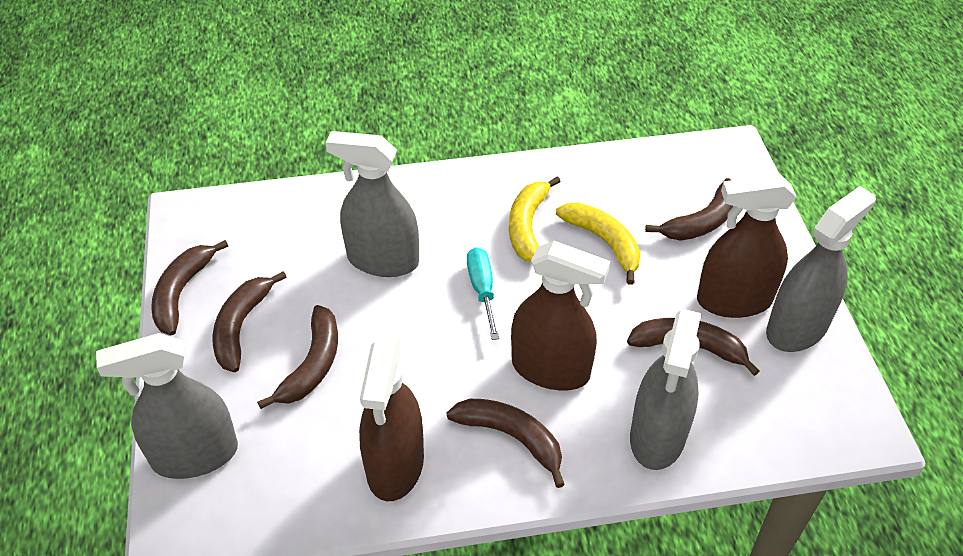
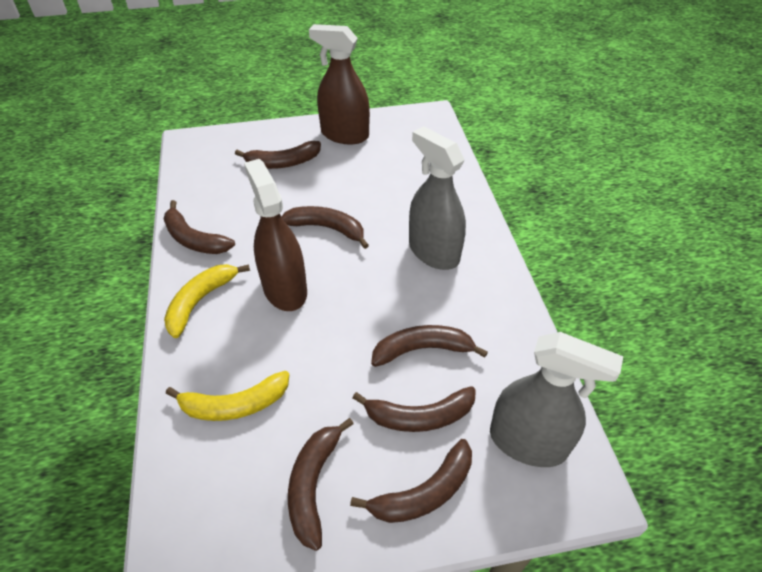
brown banana: [151,240,228,335] [213,271,286,372] [257,305,338,409] [447,399,565,488] [627,318,760,376] [645,178,733,241] = 6 -> [164,200,235,254] [235,141,321,169] [281,206,369,249] [288,418,354,551] [350,439,472,523] [353,386,475,432] [371,325,488,367] = 7
brown spray bottle: [359,338,424,501] [511,241,610,391] [697,174,797,318] = 3 -> [244,159,307,311] [309,24,370,144] = 2
grey spray bottle: [96,333,238,479] [325,131,419,277] [630,309,701,470] [766,186,876,352] = 4 -> [409,126,466,270] [490,332,623,467] = 2
turquoise screwdriver: [467,247,499,340] = 1 -> none = 0

